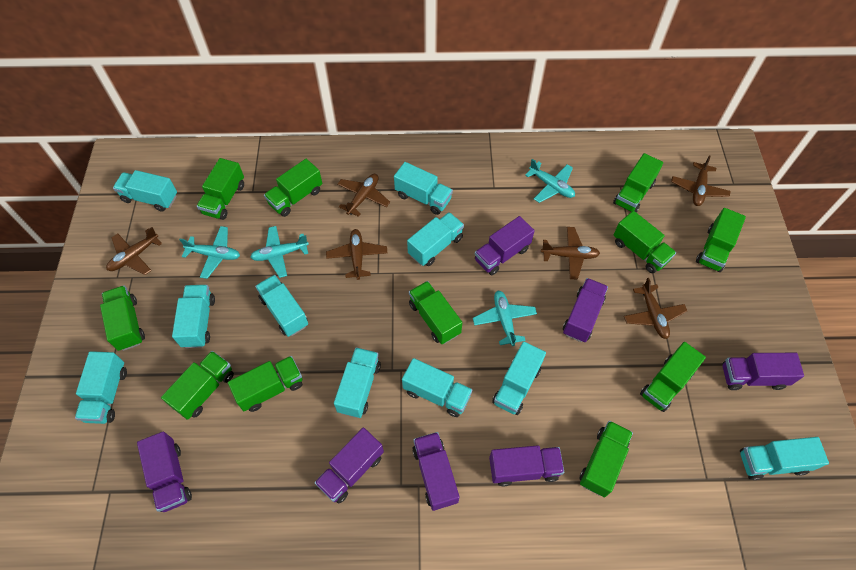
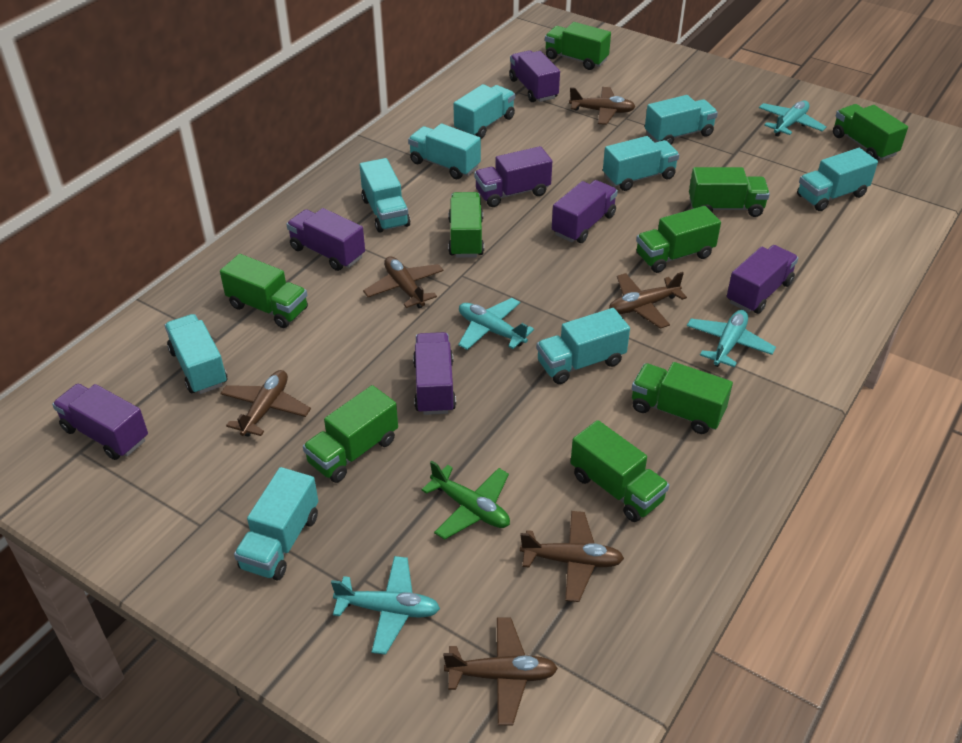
green plane: none = 0 -> [422,461,510,540] = 1
green truck: [100,285,145,351] [161,351,234,420] [197,158,244,220] [228,356,302,412] [264,159,322,217] [409,281,462,344] [579,421,633,497] [613,153,663,212] [613,211,676,273] [640,342,706,412] [696,208,746,272] = 11 -> [220,254,308,328] [303,385,398,483] [448,192,484,258] [545,22,611,70] [571,420,669,522] [632,362,733,434] [636,206,721,273] [689,167,770,217] [833,104,908,160] = 9
turquoise truck: [75,351,127,424] [113,170,177,212] [172,285,215,348] [255,275,308,337] [334,347,381,418] [394,162,453,215] [402,358,472,417] [407,212,464,266] [492,341,546,415] [740,437,829,480] = 10 -> [165,314,227,394] [234,467,318,580] [360,158,410,232] [408,123,481,179] [453,84,515,139] [536,308,630,384] [603,136,679,191] [645,95,718,145] [797,148,878,211] = 9

